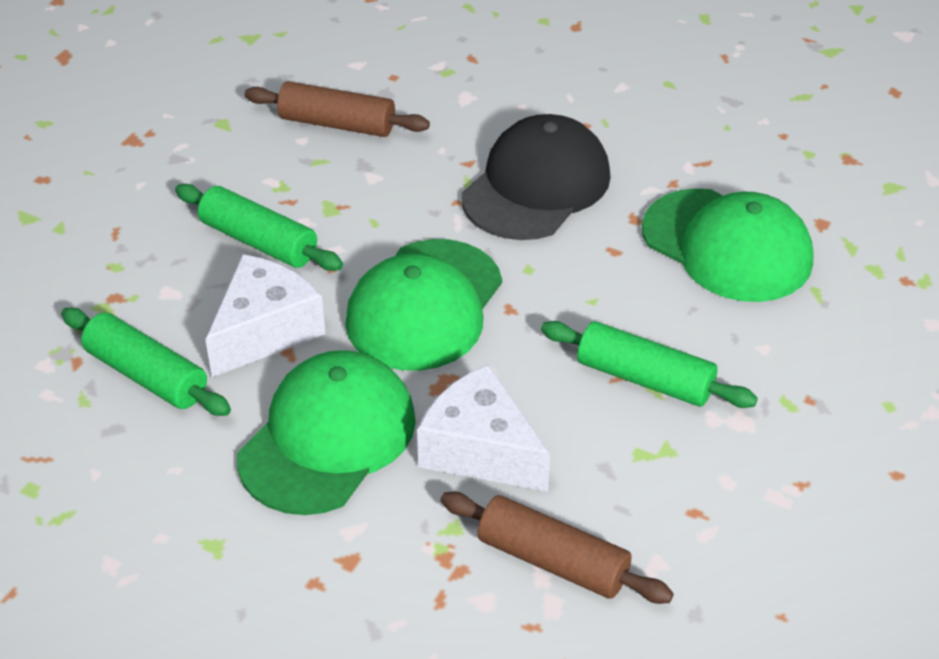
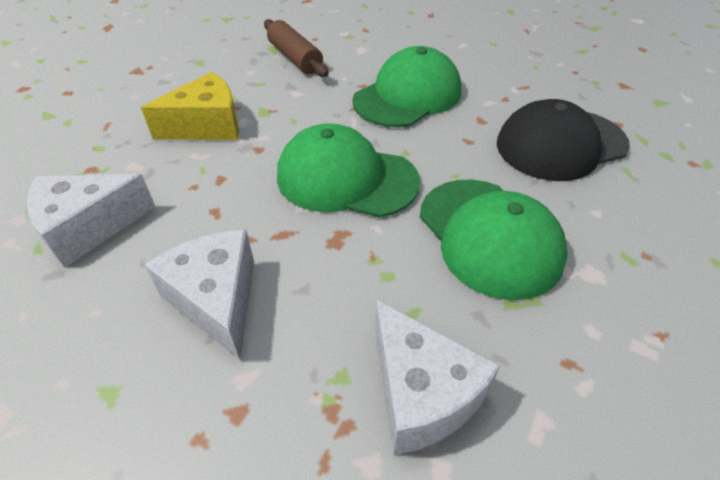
brown rolling pin: [245,81,430,137] [440,492,674,604] = 2 -> [264,19,329,77] = 1
green rolling pin: [61,308,231,416] [175,184,343,271] [541,321,758,408] = 3 -> none = 0
white cheese: [205,254,325,377] [417,364,550,492] = 2 -> [27,174,156,267] [145,230,254,360] [375,299,501,455] = 3
yellow cheese: none = 0 -> [141,72,239,140] = 1

